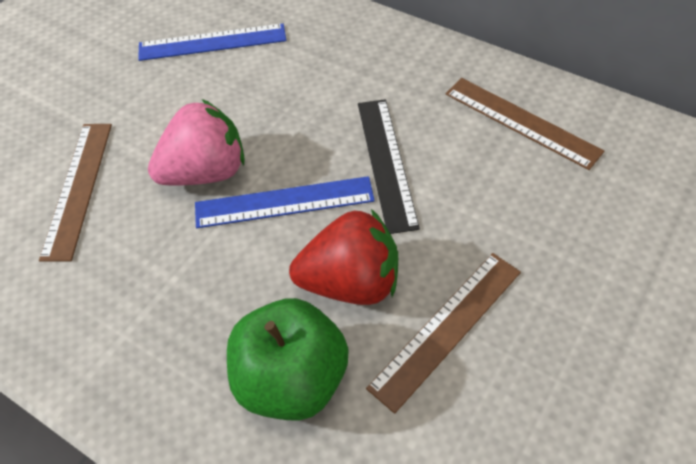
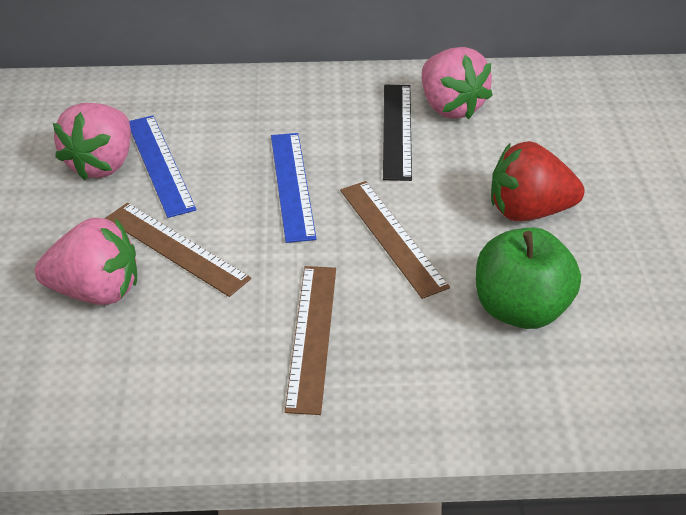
pink strawberry: [148,99,245,185] = 1 -> [35,218,137,305] [53,103,131,180] [422,47,493,119] = 3

